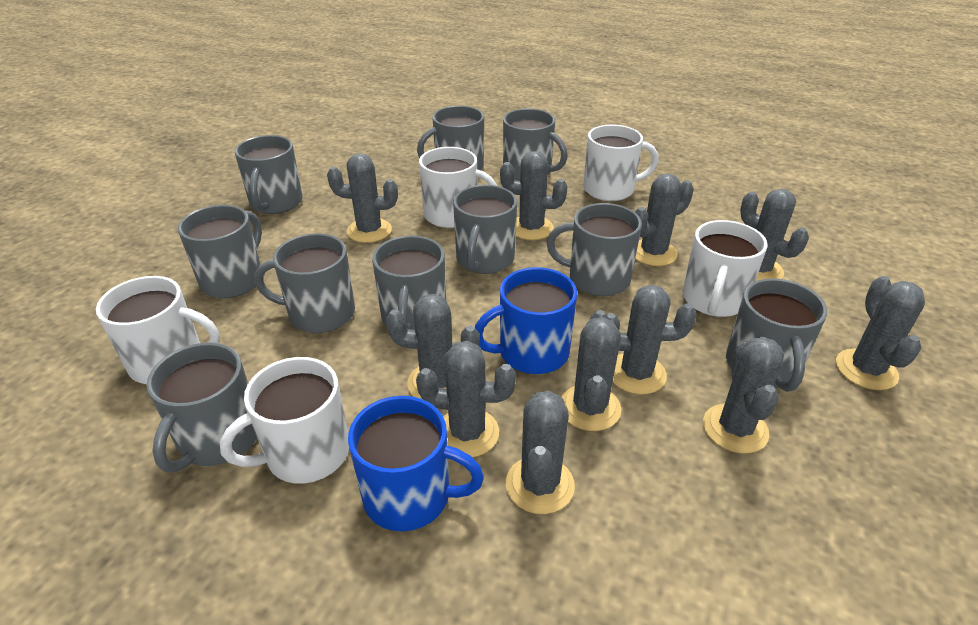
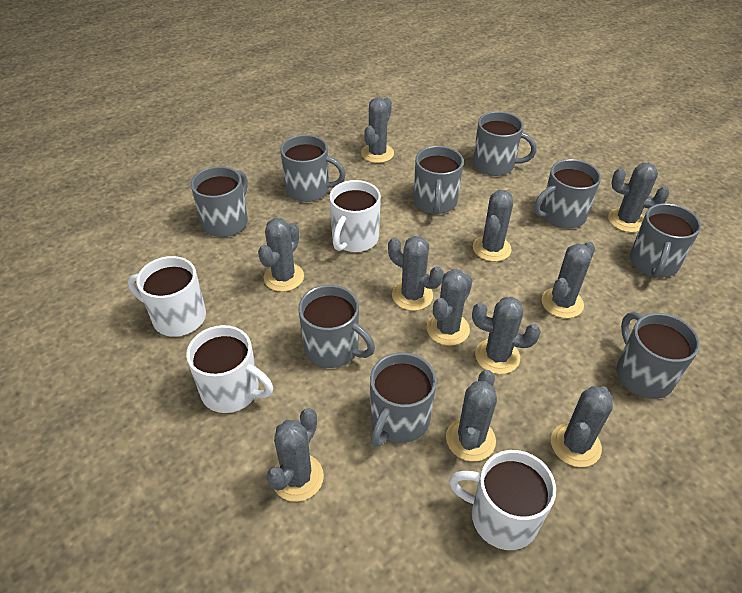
blue mug: [348,396,484,531] [475,267,577,374] = 2 -> none = 0
grey mug: [147,343,257,472] [178,205,262,298] [235,135,303,214] [254,233,355,333] [372,235,446,330] [417,106,484,170] [453,185,517,274] [503,108,568,181] [546,203,642,296] [726,278,827,392] = 10 -> [191,166,248,237] [280,135,346,202] [298,285,375,368] [370,352,437,447] [413,146,464,214] [473,111,537,176] [534,159,601,229] [616,312,700,399] [630,203,701,278] = 9
white mug: [96,276,220,384] [220,357,349,484] [419,147,497,228] [583,125,659,201] [682,220,768,317] = 5 -> [128,256,206,337] [186,325,273,413] [329,180,381,252] [449,450,556,550] = 4

